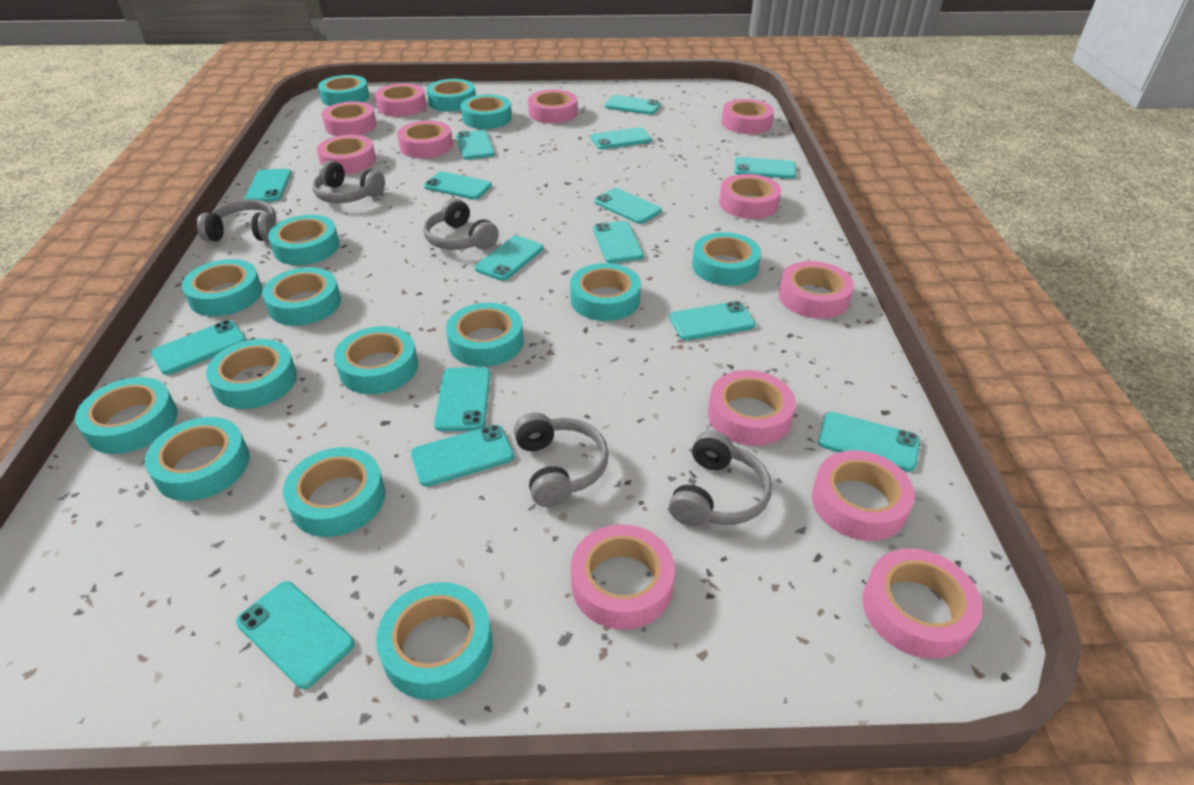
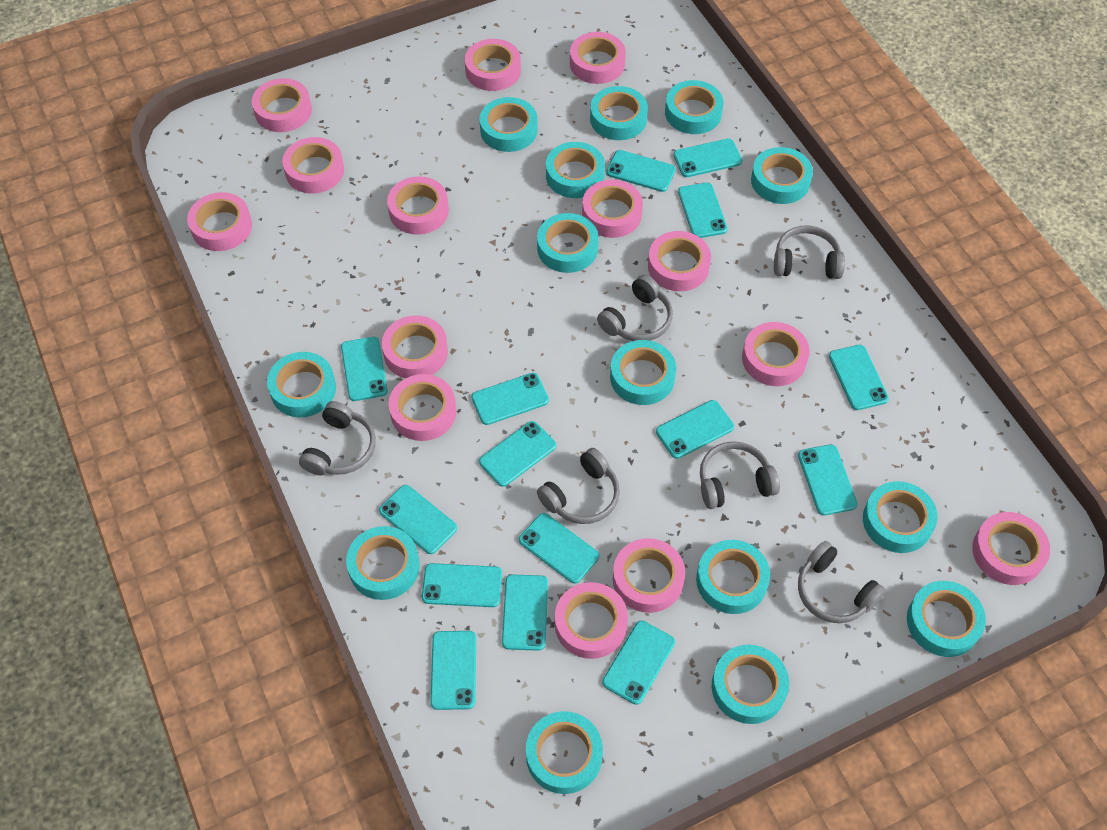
grey headphones: [197,200,276,242] [312,161,385,203] [423,198,499,250] [514,413,609,507] [669,430,772,527] = 5 -> [299,401,376,476] [537,448,620,524] [597,275,673,341] [700,441,780,509] [774,225,845,279] [798,541,886,623] = 6
pink tape: [317,135,376,174] [322,101,377,136] [375,83,426,117] [397,120,453,158] [528,89,578,124] [571,524,675,630] [708,370,796,446] [719,174,781,219] [722,99,774,134] [779,261,854,319] [812,450,915,541] [862,548,982,659] = 12 -> [187,192,252,251] [252,78,312,132] [282,137,344,193] [382,315,448,378] [387,176,449,235] [389,374,456,441] [465,39,521,91] [555,582,628,659] [570,32,626,84] [582,179,643,238] [613,538,685,613] [648,231,711,291] [742,322,810,386] [972,512,1050,585] = 14
turquoise tape: [75,377,178,454] [145,417,250,501] [182,259,262,316] [206,339,297,409] [262,267,341,326] [268,215,340,265] [283,447,385,537] [318,75,369,106] [334,326,418,394] [376,582,492,700] [426,79,476,112] [446,303,524,367] [461,94,512,129] [570,263,641,321] [692,232,761,285] = 15 -> [267,352,336,417] [346,526,420,600] [480,97,538,152] [526,711,603,794] [537,213,599,273] [546,142,605,198] [590,86,648,140] [610,340,676,405] [665,80,724,134] [696,540,770,614] [712,645,789,724] [751,147,813,204] [863,481,938,553] [907,581,986,657] = 14

